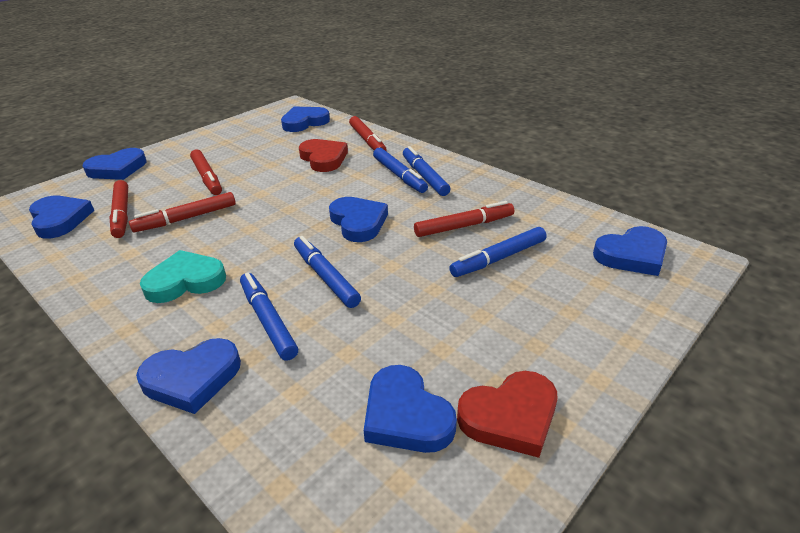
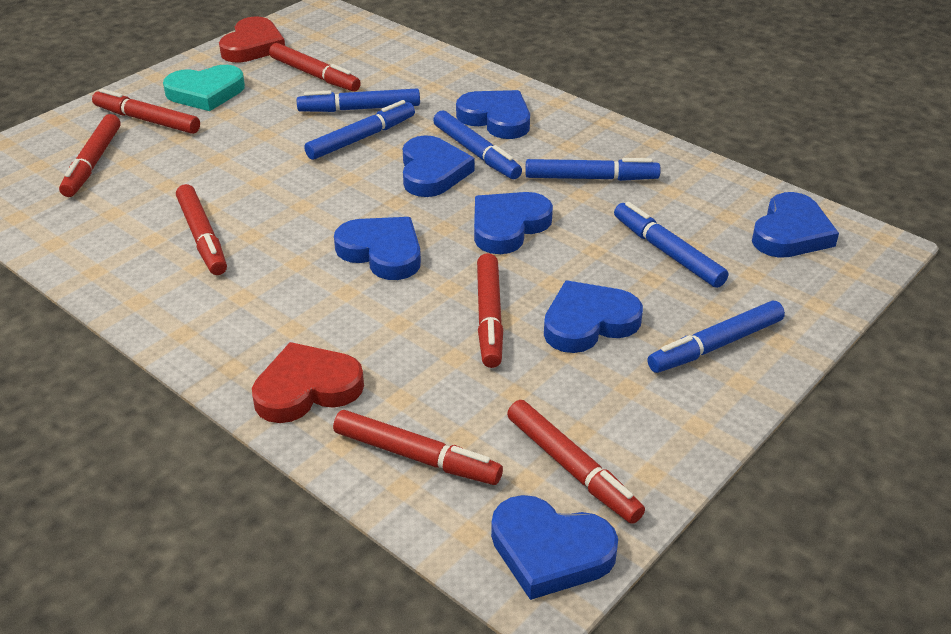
blue marker: [240,272,298,361] [294,236,361,308] [373,148,428,193] [403,146,450,196] [449,227,546,277] = 5 -> [297,89,420,112] [304,100,415,160] [433,110,522,179] [525,158,661,181] [614,202,728,288] [648,301,785,373] = 6
red marker: [110,180,128,238] [129,192,236,232] [190,149,222,195] [349,116,387,151] [414,201,514,237] = 5 -> [59,114,121,197] [92,88,200,134] [176,184,227,275] [269,43,361,92] [333,410,503,485] [477,253,503,368] [507,400,645,524] = 7

